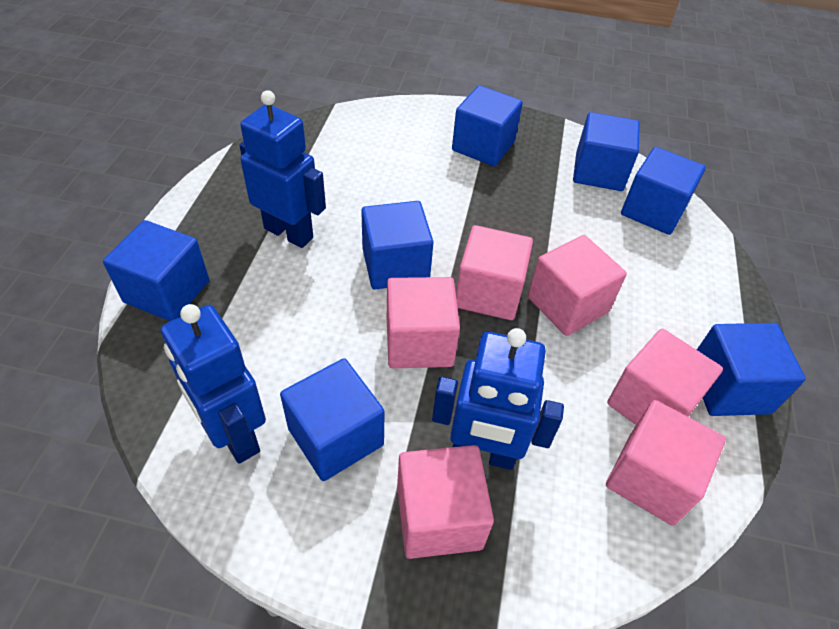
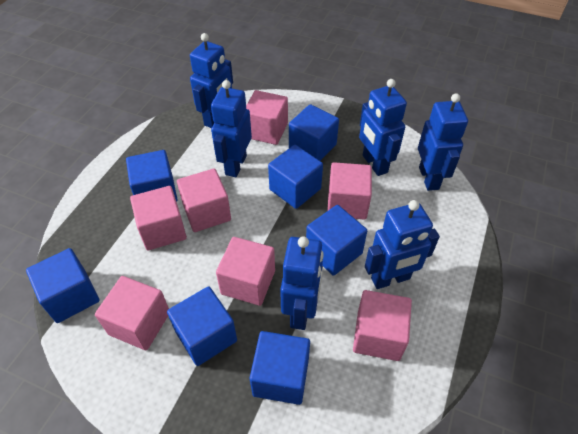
blue robot: [161,304,266,464] [239,90,326,248] [432,328,564,470] = 3 -> [190,33,233,128] [211,80,252,177] [280,236,323,330] [359,79,407,176] [365,200,440,289] [418,93,468,191] = 6
pink cube: [387,277,460,368] [397,445,494,559] [456,225,533,320] [528,235,627,336] [606,400,726,526] [607,329,723,425] = 6 -> [95,276,169,350] [130,186,187,250] [177,169,231,232] [216,237,275,306] [246,90,288,145] [327,162,372,220] [353,290,412,361] = 7

